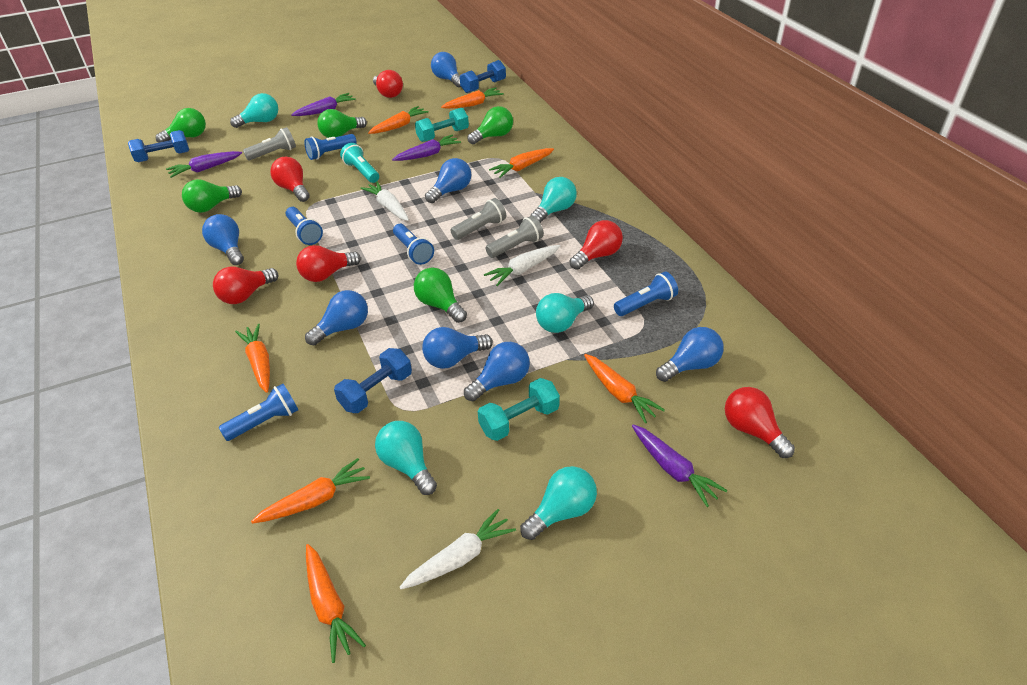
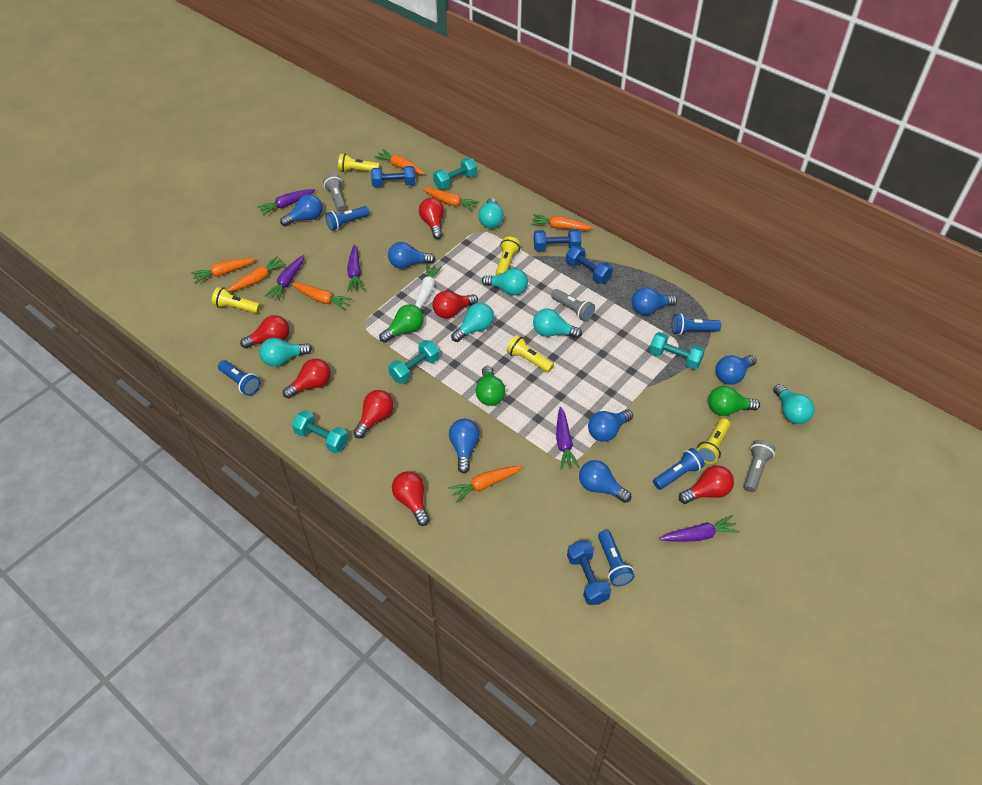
blue dumbbell: [128,130,189,162] [334,348,412,413] [460,60,506,93] = 3 -> [371,166,415,187] [534,229,581,251] [566,245,613,284] [567,541,611,605] = 4
green light bulb: [156,108,206,143] [182,179,242,213] [317,109,367,138] [414,268,467,323] [467,106,513,144] = 5 -> [379,304,424,343] [476,366,506,406] [708,386,760,416] = 3
purple carrot: [166,151,242,178] [291,93,356,116] [392,135,461,161] [632,424,727,507] = 4 -> [257,189,316,216] [265,255,305,301] [347,245,364,291] [556,407,580,470] [659,515,740,542] = 5
red light bulb: [213,267,278,304] [270,157,310,202] [296,245,361,282] [373,70,403,98] [570,220,623,270] [725,387,795,458] = 6 -> [240,315,289,348] [283,359,331,398] [353,390,394,438] [392,471,430,526] [419,198,444,239] [432,291,478,319] [679,465,734,504] = 7
turquoise dumbbell: [415,108,469,142] [478,378,560,441] = 2 -> [292,410,348,453] [388,340,440,384] [433,158,477,189] [649,332,705,370] = 4
turquoise flashlight: [340,143,379,183] = 1 -> none = 0
turquoise light bulb: [230,93,278,128] [375,421,437,495] [520,466,597,540] [530,177,577,223] [536,293,594,333] = 5 -> [259,338,312,367] [451,303,494,342] [478,198,504,228] [482,268,528,295] [533,309,582,338] [774,384,815,424] = 6
white carrot: [361,181,409,221] [400,509,516,589] [484,245,560,286] = 3 -> [415,264,442,309] = 1
yellow flashlight: none = 0 -> [212,287,261,313] [338,153,380,172] [496,236,520,275] [506,335,554,373] [697,418,730,464] = 5

